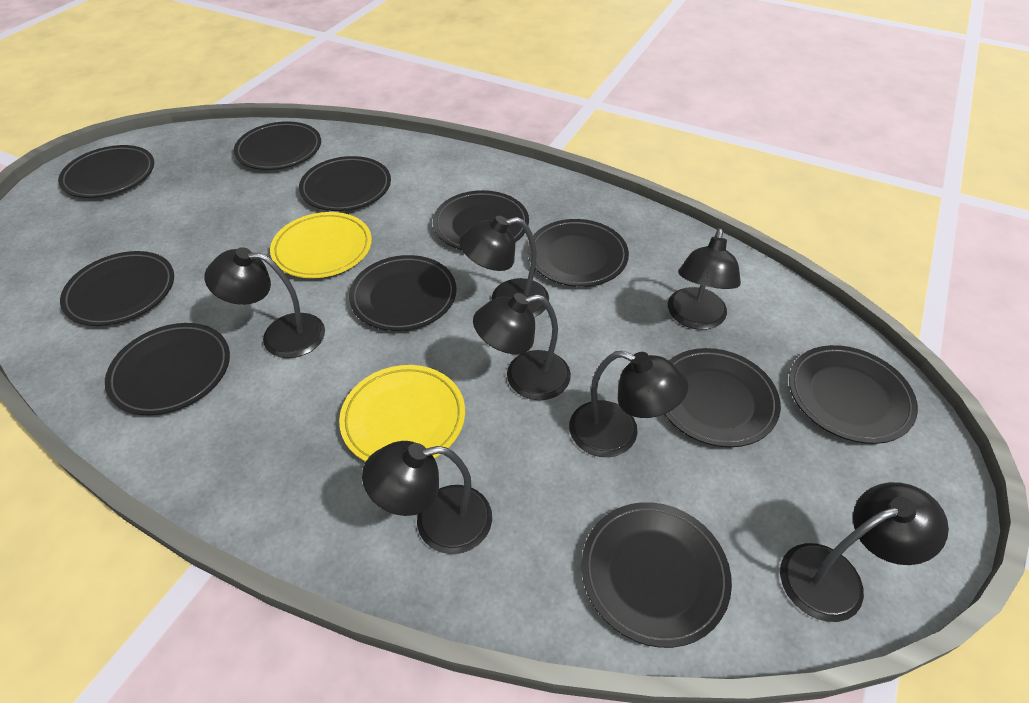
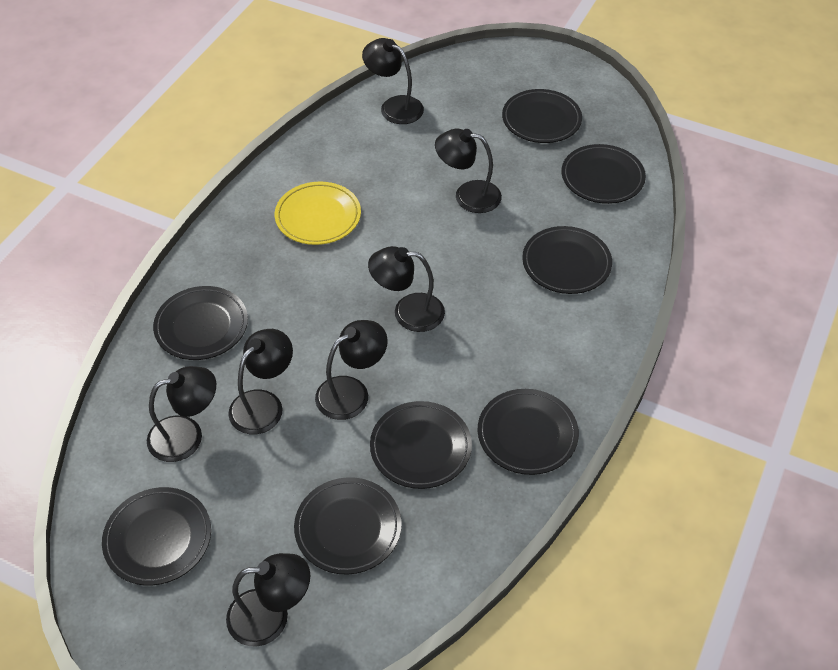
black plate: [58,145,154,198] [60,251,174,326] [105,323,230,415] [234,121,321,170] [299,156,391,211] [349,255,457,331] [433,190,529,250] [528,219,629,287] [582,502,732,648] [664,348,781,447] [789,345,918,444] = 11 -> [102,487,211,585] [153,286,248,360] [294,477,402,575] [370,401,472,489] [478,389,579,475] [502,89,582,143] [522,226,612,294] [562,144,646,204] = 8
yellow plate: [270,212,372,278] [339,365,465,462] = 2 -> [275,182,361,245] = 1

